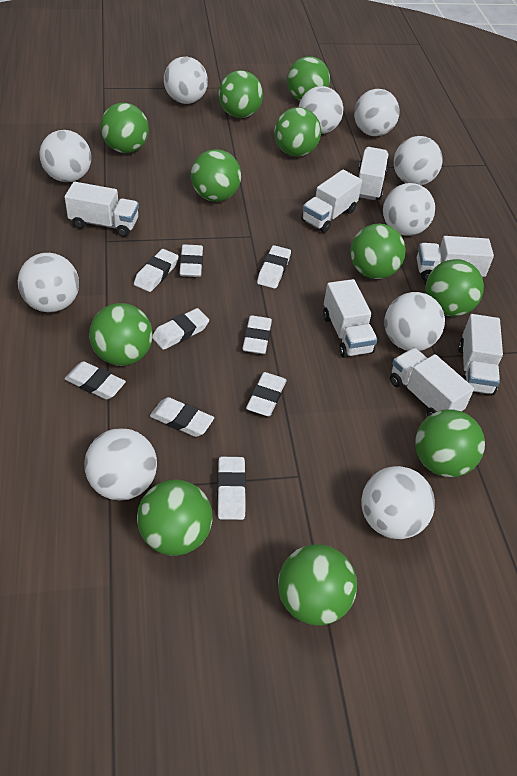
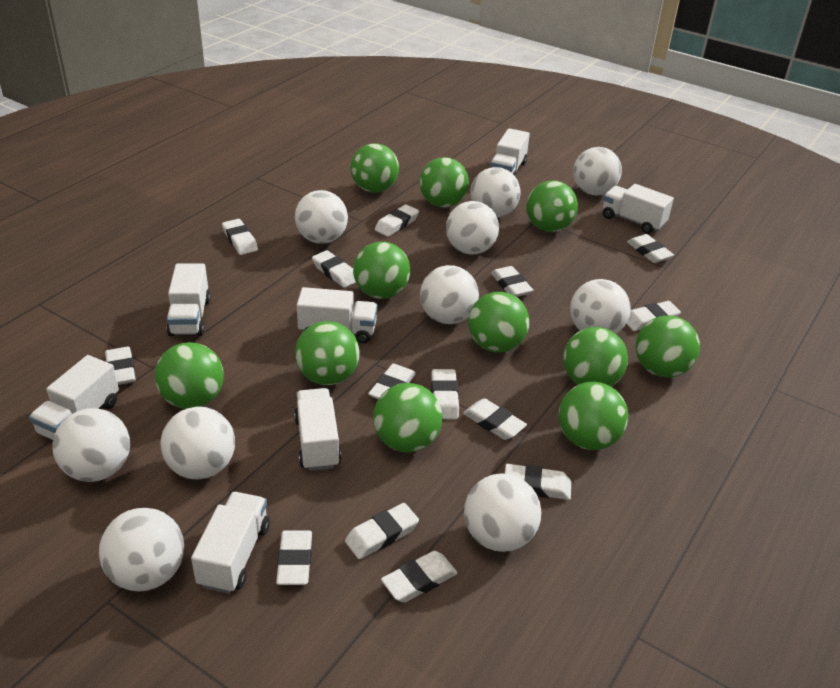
white eraser: [65,361,126,399] [134,249,179,292] [150,397,214,437] [152,308,209,350] [179,244,203,277] [217,457,246,520] [242,315,272,354] [246,372,286,416] [257,245,291,289] = 9 -> [105,347,136,385] [222,219,258,255] [276,530,312,585] [312,250,356,288] [345,503,419,559] [368,364,416,399] [375,204,419,237] [381,551,457,602] [431,369,459,419] [463,398,527,440] [491,266,533,297] [505,464,571,500] [626,301,681,331] [627,234,674,263] = 14

